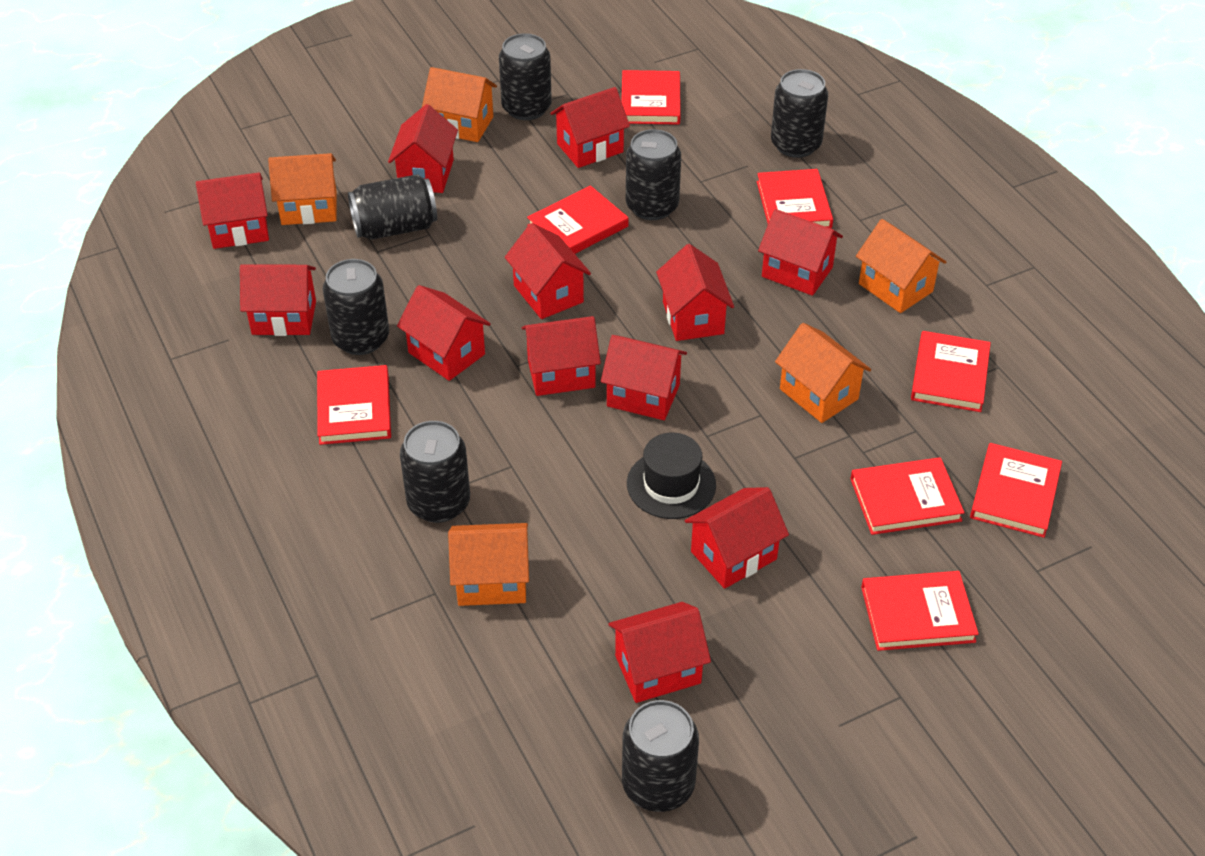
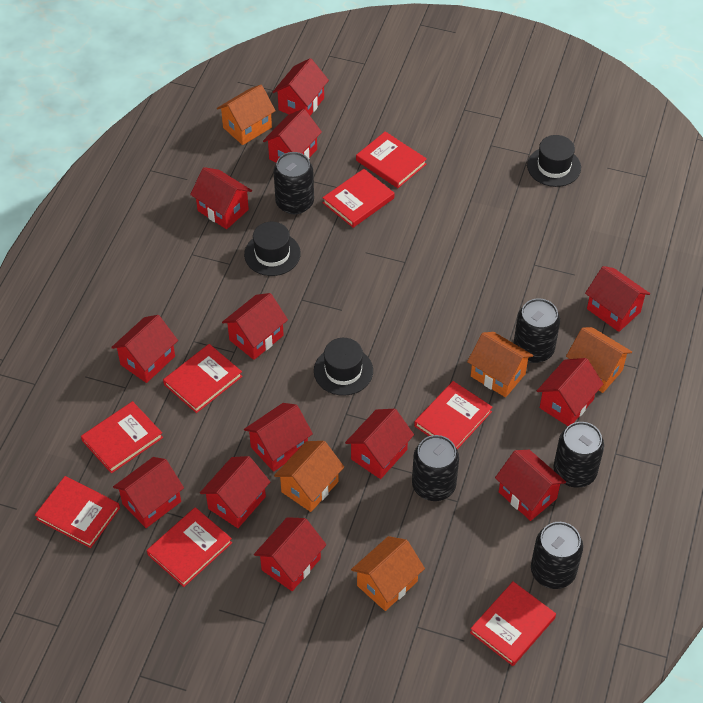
black can: [323,259,389,355] [348,174,437,240] [400,421,470,523] [499,33,552,120] [622,700,699,812] [626,129,681,220] [771,69,828,158] = 7 -> [274,152,314,214] [412,435,459,501] [514,298,560,363] [531,522,583,589] [553,422,604,488] = 5
black hat: [627,433,716,519] = 1 -> [244,222,301,276] [314,338,373,396] [527,135,581,187] = 3
red house: [196,172,269,249] [240,264,316,336] [388,104,458,193] [397,285,491,381] [505,223,591,319] [522,316,601,396] [550,87,630,168] [601,335,687,420] [609,602,711,703] [656,244,734,341] [685,487,789,589] [758,209,843,296] = 12 -> [111,315,178,383] [113,457,184,528] [190,167,252,229] [200,456,270,528] [222,293,288,360] [244,403,313,472] [254,517,327,591] [263,109,322,163] [273,58,329,116] [345,409,414,479] [495,450,566,521] [537,358,603,426] [585,266,650,332] = 13

